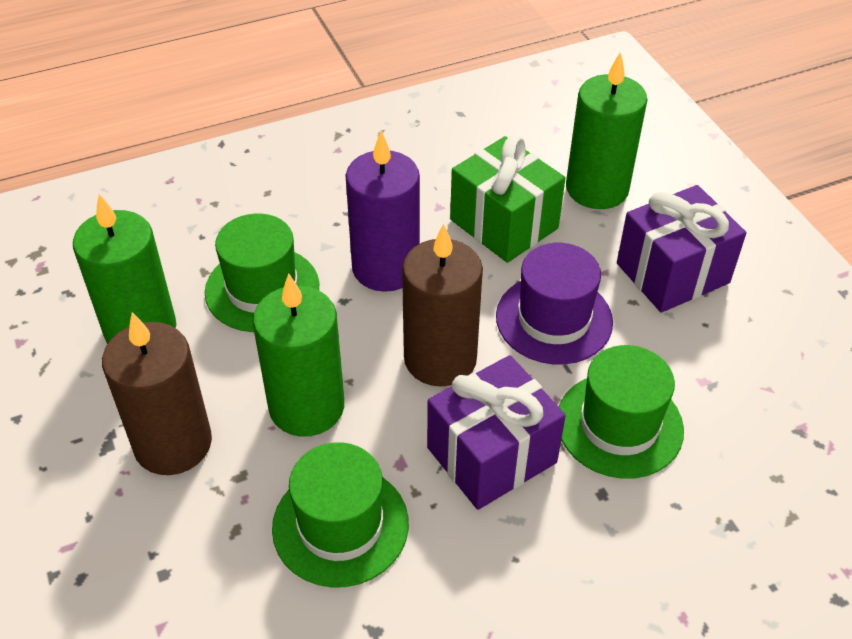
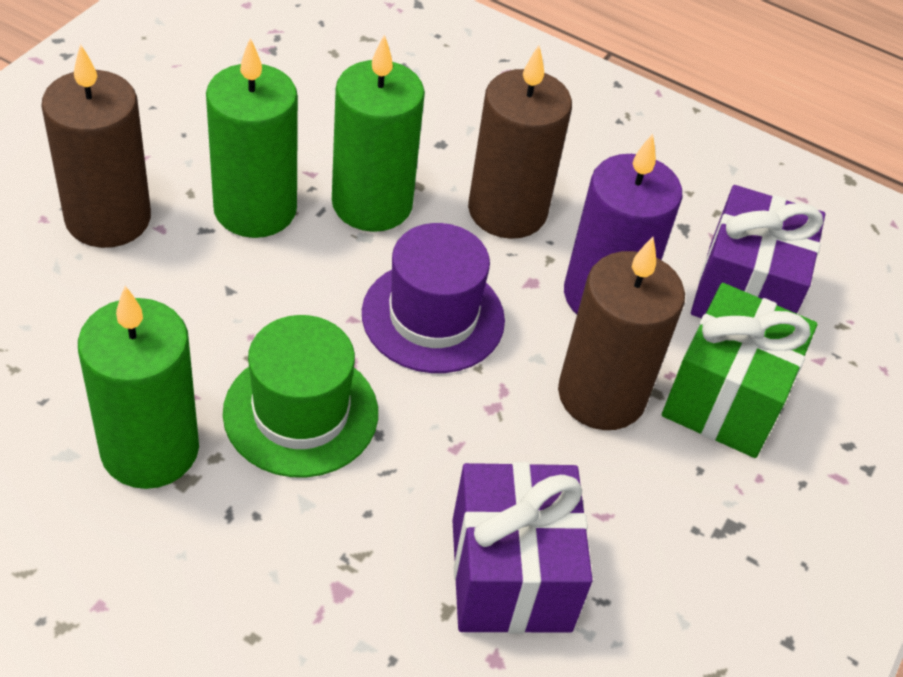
brown candle: [102,312,212,475] [402,223,483,387] = 2 -> [41,44,151,248] [468,45,572,239] [558,237,685,430] = 3
green hat: [205,214,319,332] [272,442,409,587] [559,345,684,479] = 3 -> [223,315,378,478] = 1

